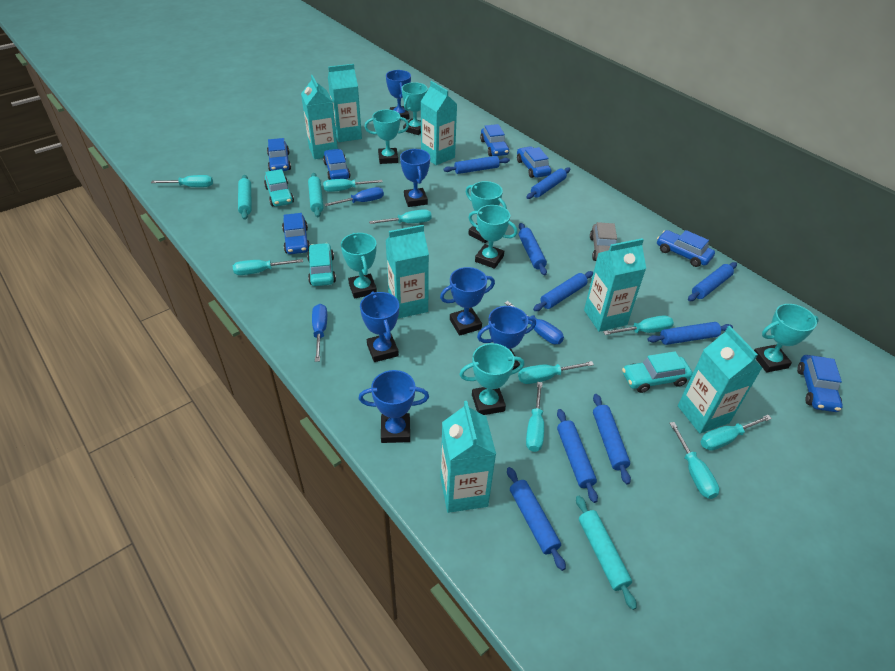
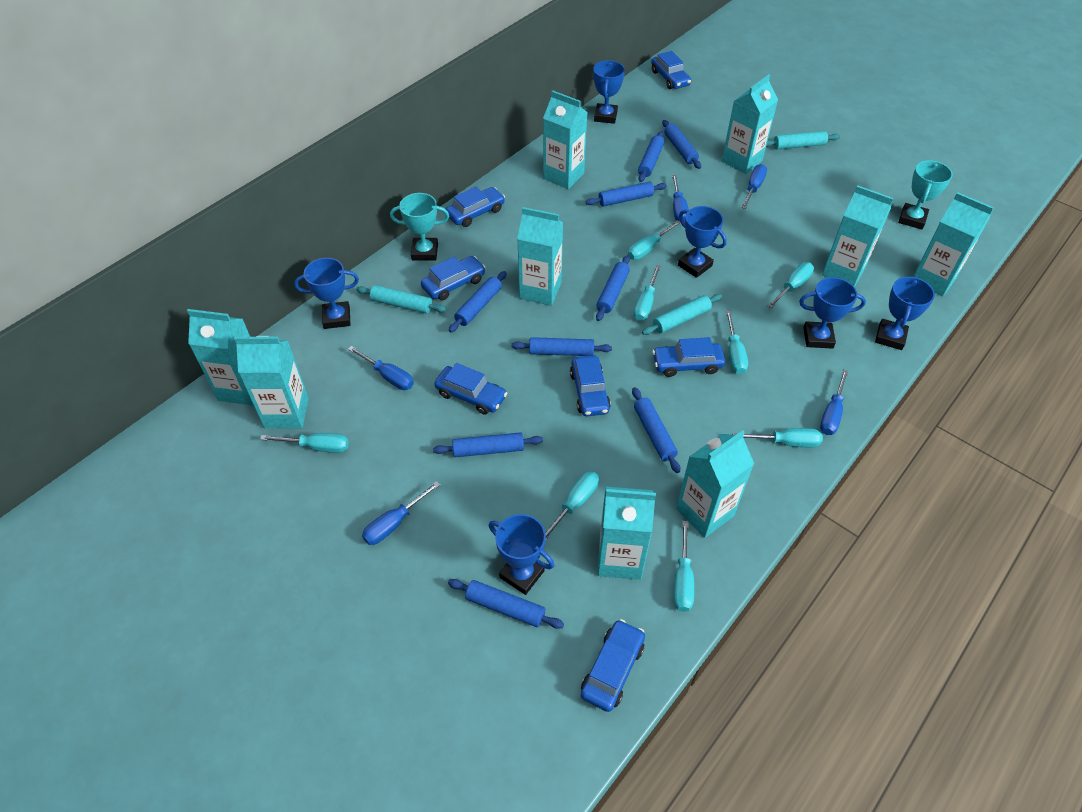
blue screwdriver: [312,304,327,362] [325,187,384,206] [505,301,564,344] = 3 -> [348,346,414,390] [362,481,440,545] [672,174,689,222] [741,164,767,209] [820,369,848,435] = 5
grey car: [590,222,617,261] = 1 -> none = 0
turquoise car: [264,169,294,207] [307,243,336,286] [622,351,693,393] = 3 -> none = 0
turquoise carton: [301,75,338,159] [328,64,362,142] [386,225,429,319] [421,81,457,165] [440,401,496,513] [584,238,646,332] [678,326,762,434] = 7 -> [187,309,253,405] [234,336,309,428] [517,207,563,306] [543,90,587,189] [597,487,656,580] [676,430,754,538] [722,74,778,174] [822,185,894,287] [913,192,994,296] = 9
turquoise screwdriver: [151,175,213,187] [233,259,303,275] [323,179,383,192] [369,209,432,224] [518,361,594,384] [526,382,544,452] [603,315,674,335] [669,422,720,499] [701,415,772,451] = 9 -> [260,433,349,453] [545,471,599,541] [628,220,680,260] [634,265,661,321] [674,521,694,612] [726,311,748,374] [733,428,823,447] [767,262,814,308] = 8
turquoise trophy: [341,233,377,299] [364,110,409,164] [402,82,428,135] [459,343,524,415] [466,181,507,243] [468,205,518,269] [754,304,819,373] = 7 -> [390,193,449,261] [898,160,953,229] = 2

